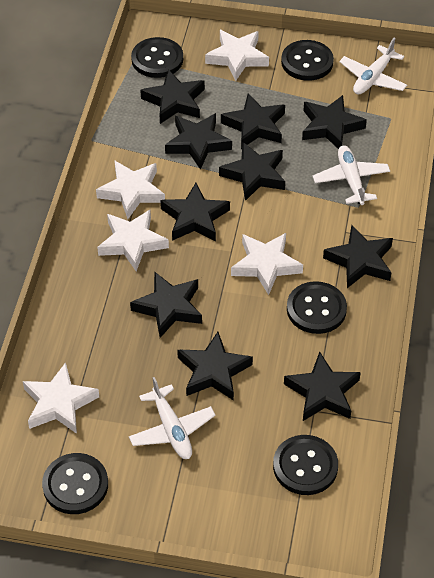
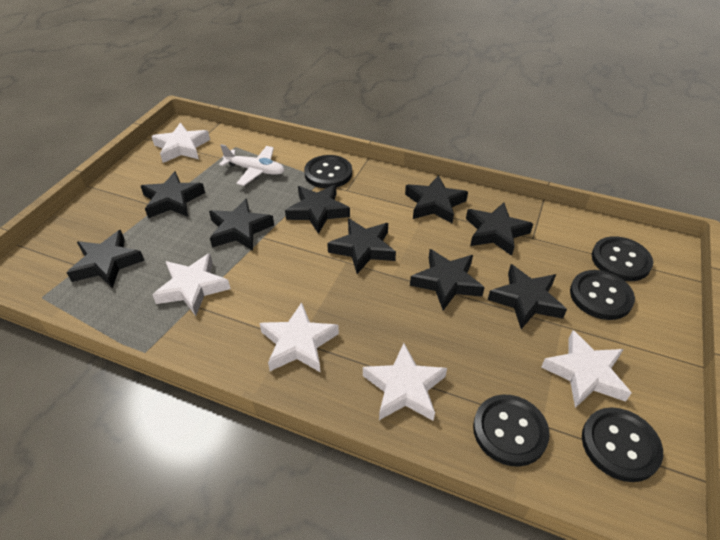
black star: [130,271,202,338] [140,69,205,124] [160,183,230,241] [165,113,232,170] [177,332,253,401] [219,142,285,201] [221,93,285,149] [284,352,361,421] [302,95,367,149] [323,225,393,288] = 10 -> [67,230,145,288] [141,171,205,218] [209,199,274,251] [285,185,350,234] [327,218,396,274] [405,175,468,223] [410,249,485,310] [466,203,533,256] [488,264,567,329] = 9
white plane: [129,377,215,459] [313,145,390,205] [339,37,407,94] = 3 -> [219,144,285,186] = 1

